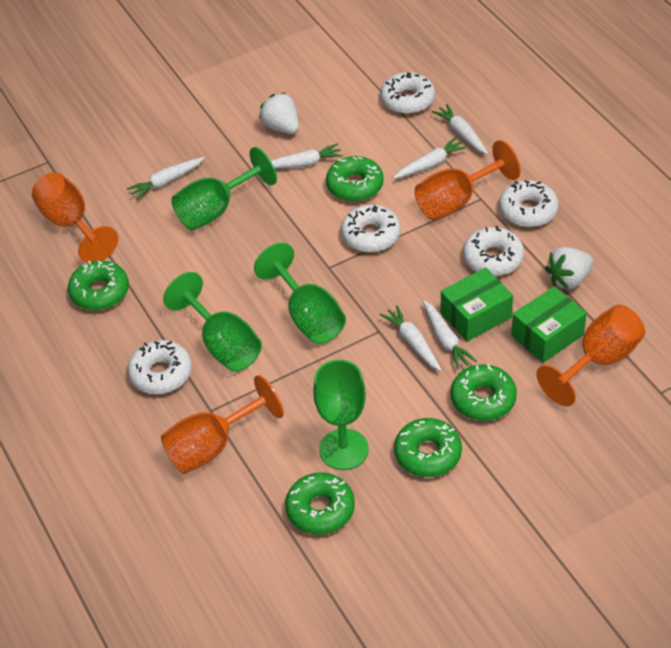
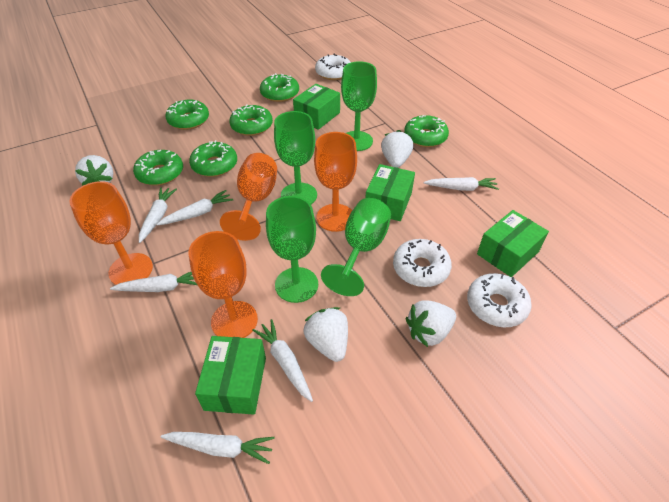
green box: [441,268,513,341] [511,286,587,363] = 2 -> [195,336,266,415] [293,84,340,130] [365,164,415,221] [477,210,549,277] = 4
green donut: [68,261,129,310] [285,472,355,535] [326,156,384,202] [394,418,462,477] [451,364,517,421] = 5 -> [133,150,183,186] [165,100,209,130] [189,140,237,177] [229,104,273,136] [260,73,299,102] [404,115,449,147] = 6
white donut: [128,340,192,394] [341,205,401,252] [380,72,435,114] [463,226,524,276] [499,180,559,227] = 5 -> [315,54,351,80] [393,239,452,287] [467,273,532,327] = 3
white strawberry: [259,93,299,134] [545,247,593,289] = 2 -> [75,155,113,186] [304,307,348,362] [381,130,413,168] [406,300,456,347] = 4

